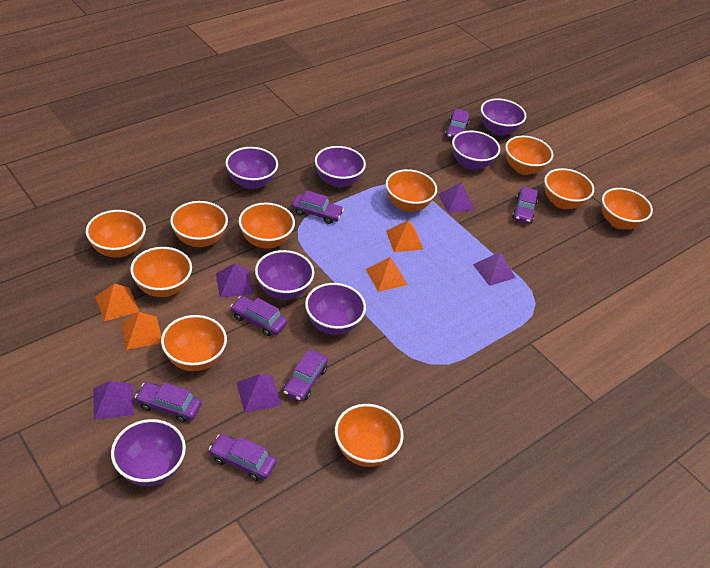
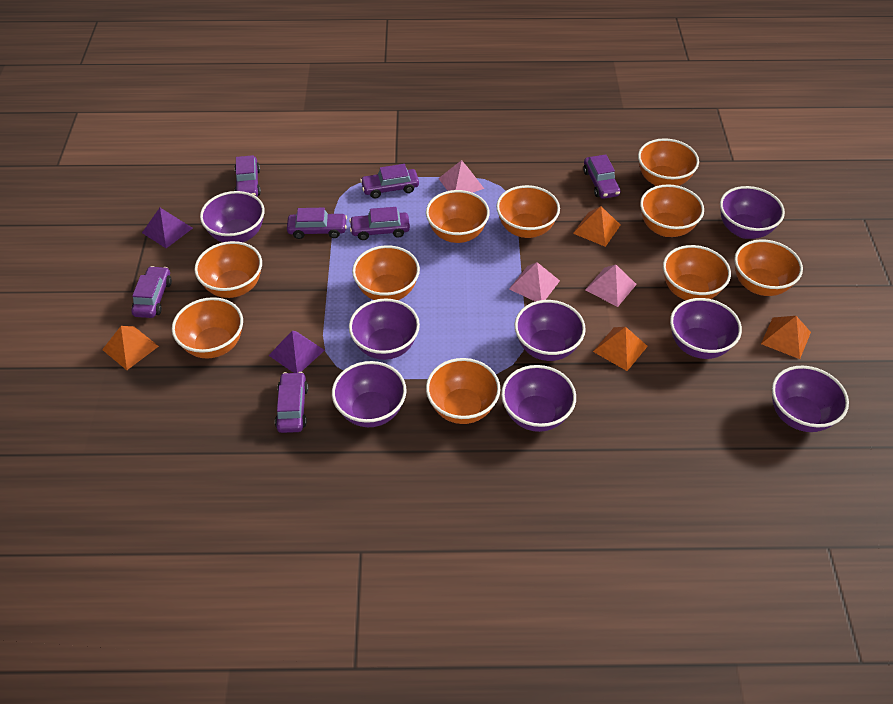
pink pyramid: none = 0 -> [438,160,484,193] [509,262,560,302] [585,264,637,307] = 3
purple bowl: [111,419,186,486] [225,147,278,189] [255,250,315,300] [305,283,366,335] [315,146,366,188] [452,130,500,170] [481,98,527,136] = 7 -> [200,191,265,242] [332,361,406,427] [349,299,420,360] [501,365,576,432] [515,300,586,361] [670,298,742,359] [720,186,785,239] [772,365,849,432] = 8
purple pyramid: [93,381,134,420] [216,263,254,298] [237,374,281,413] [438,182,475,213] [473,251,516,286] = 5 -> [142,208,193,248] [268,331,325,373] = 2

